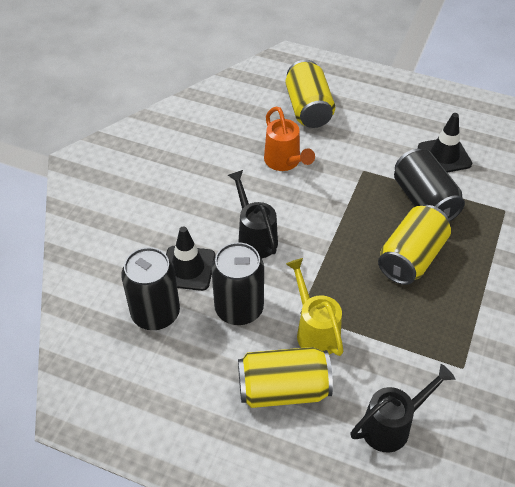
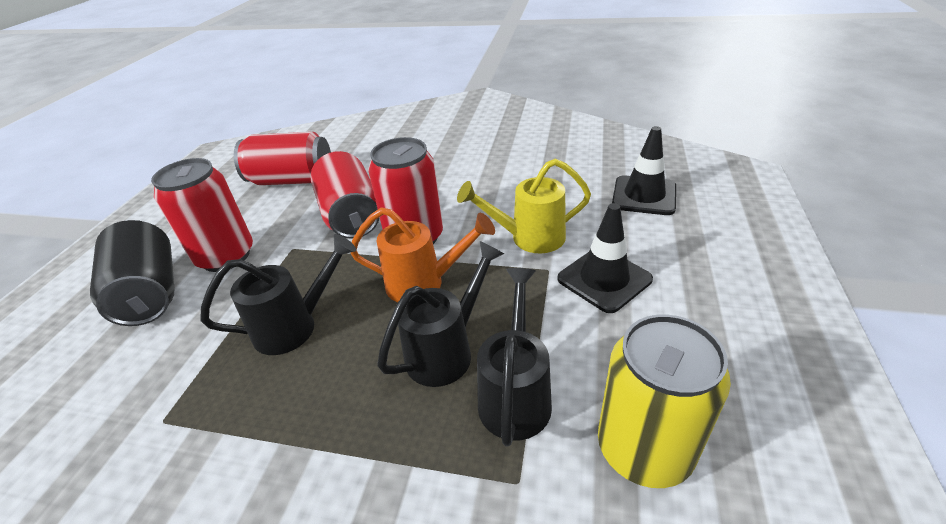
black can: [121,247,180,330] [211,242,264,325] [394,149,465,221] = 3 -> [90,220,175,326] = 1
black watering can: [228,170,278,258] [350,364,455,452] = 2 -> [200,234,356,355] [377,241,504,387] [477,268,552,446] = 3
red can: none = 0 -> [151,158,253,272] [234,132,331,185] [310,151,380,239] [368,137,443,244] = 4
yellow can: [238,347,333,408] [286,60,335,128] [378,205,451,285] = 3 -> [598,315,731,488] = 1

